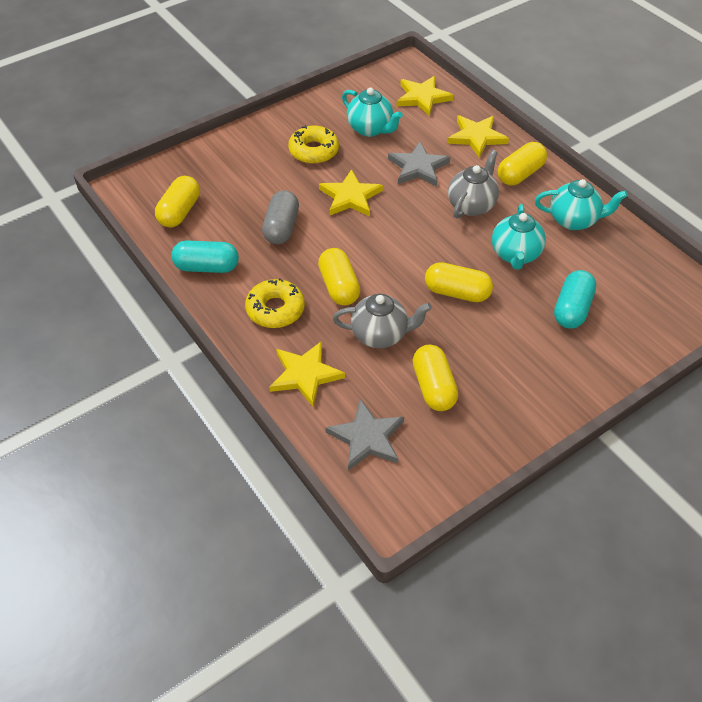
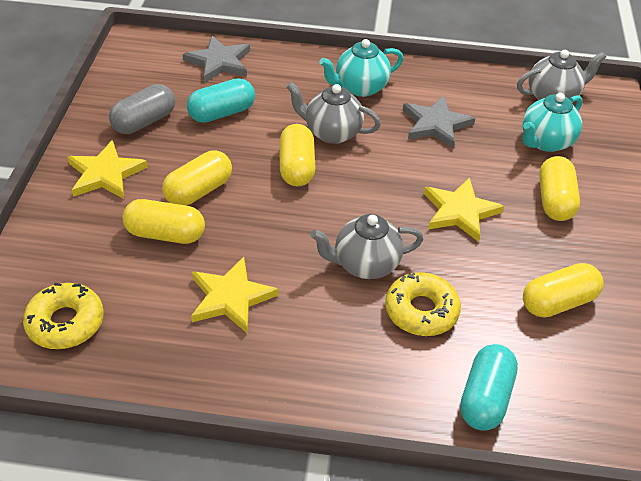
grey teapot: [333,294,432,348] [448,150,499,219] = 2 -> [286,82,381,144] [310,214,423,279] [517,50,606,100] = 3
turquoise teapot: [342,88,403,137] [492,204,546,270] [535,179,628,230] = 3 -> [319,39,403,97] [522,93,583,152] = 2
yellow star: [269,341,345,407] [319,169,383,216] [396,76,454,117] [447,115,509,158] = 4 -> [67,140,148,199] [191,257,279,333] [423,178,504,242] = 3

